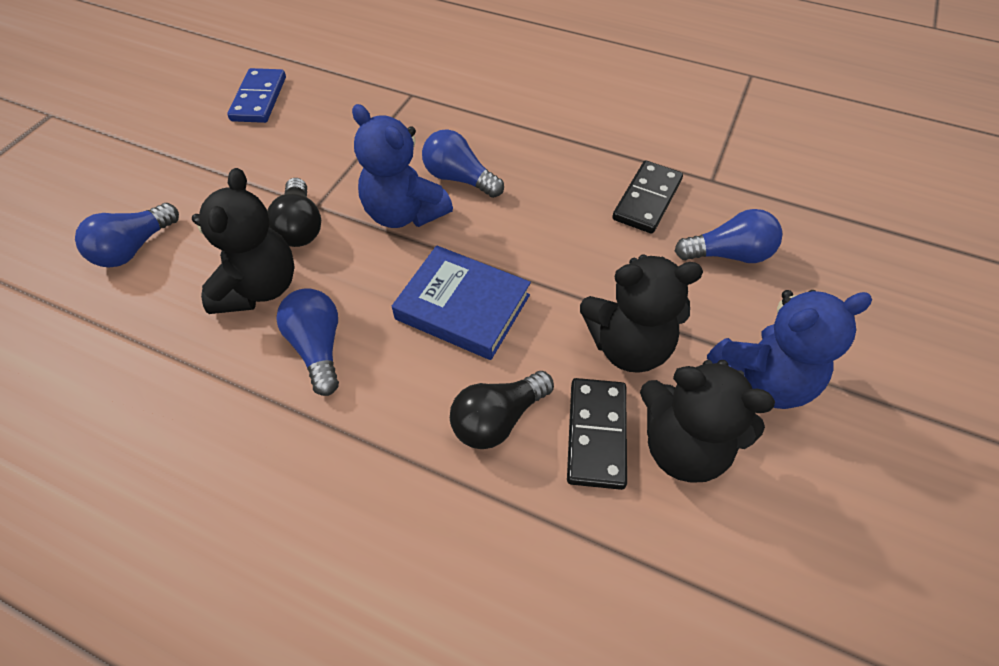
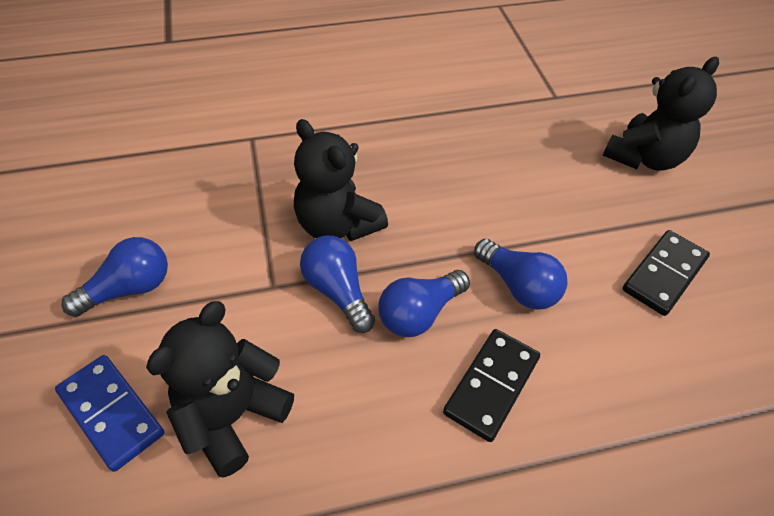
black light bulb: [267,178,321,247] [450,371,554,449] = 2 -> none = 0
blue book: [392,245,531,360] = 1 -> none = 0
blue teddy bear: [352,104,453,228] [707,290,872,409] = 2 -> none = 0

